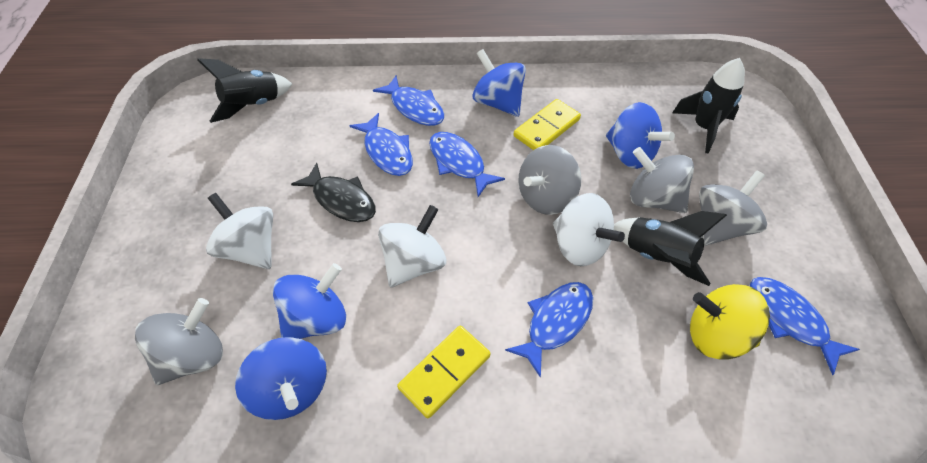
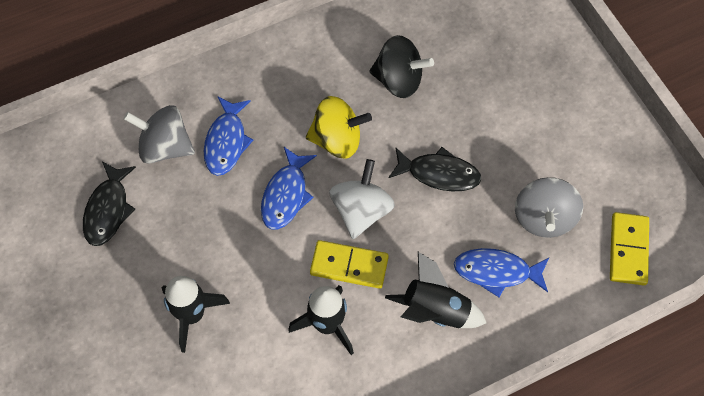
black fish: [291,162,376,222] = 1 -> [83,162,136,246] [388,147,481,191] = 2
black spinning top: none = 0 -> [369,35,434,98] = 1
blue fish: [349,113,413,176] [373,76,444,126] [429,132,505,197] [505,282,593,378] [750,277,860,375] = 5 -> [204,96,254,176] [261,147,317,230] [454,248,549,297] = 3
blue spinning top: [235,337,327,420] [273,263,346,339] [472,49,526,117] [606,102,675,169] = 4 -> none = 0
grey spinning top: [135,298,223,385] [518,145,581,215] [630,147,694,213] [699,170,767,246] = 4 -> [124,105,195,164] [515,177,583,238] = 2
white spinning top: [206,193,273,269] [378,205,446,287] [553,193,625,266] = 3 -> [329,159,395,239] = 1

